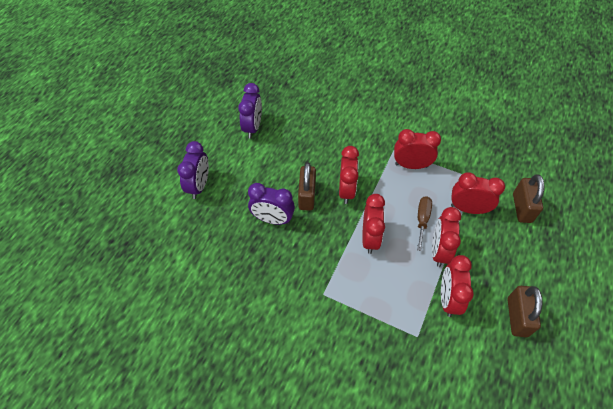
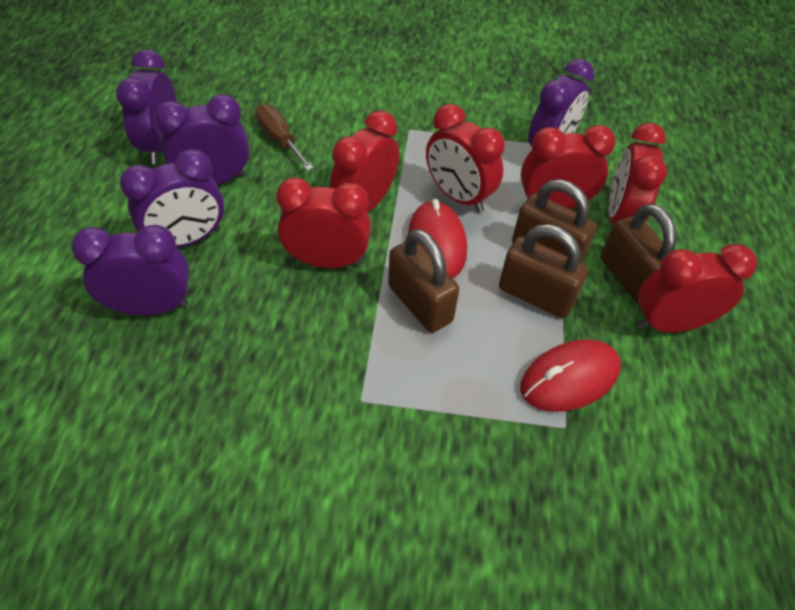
brown padlock: [298,162,316,211] [507,286,543,337] [513,174,544,223] = 3 -> [388,229,459,333] [499,224,588,318] [512,179,597,262] [600,204,677,306] = 4
purple clock: [177,141,209,199] [238,83,262,138] [248,183,295,225] = 3 -> [71,225,190,315] [116,49,176,164] [120,149,224,247] [155,94,249,184] [528,59,594,146] = 5
red mouse: none = 0 -> [408,199,467,278] [520,339,621,412] = 2

